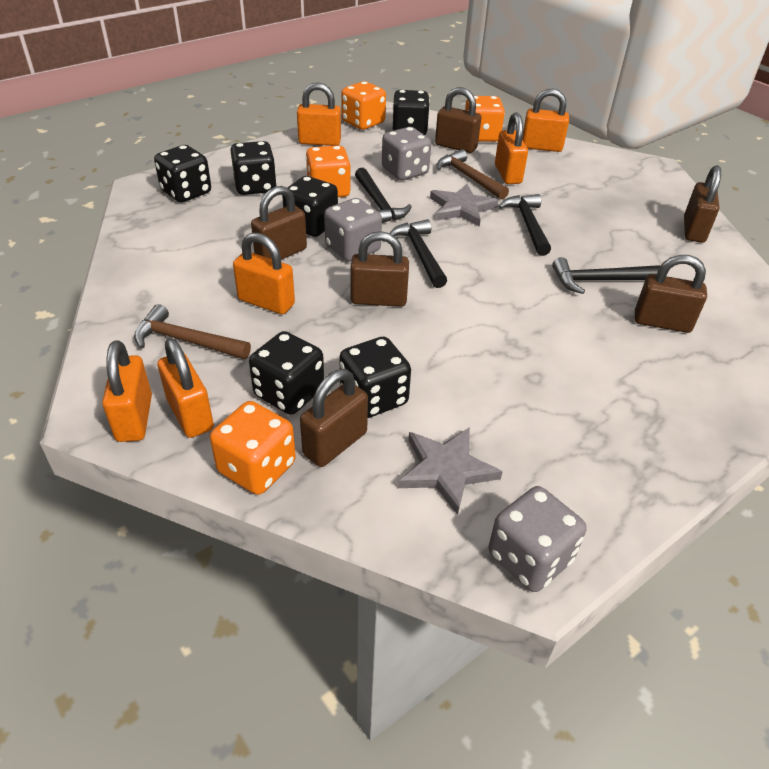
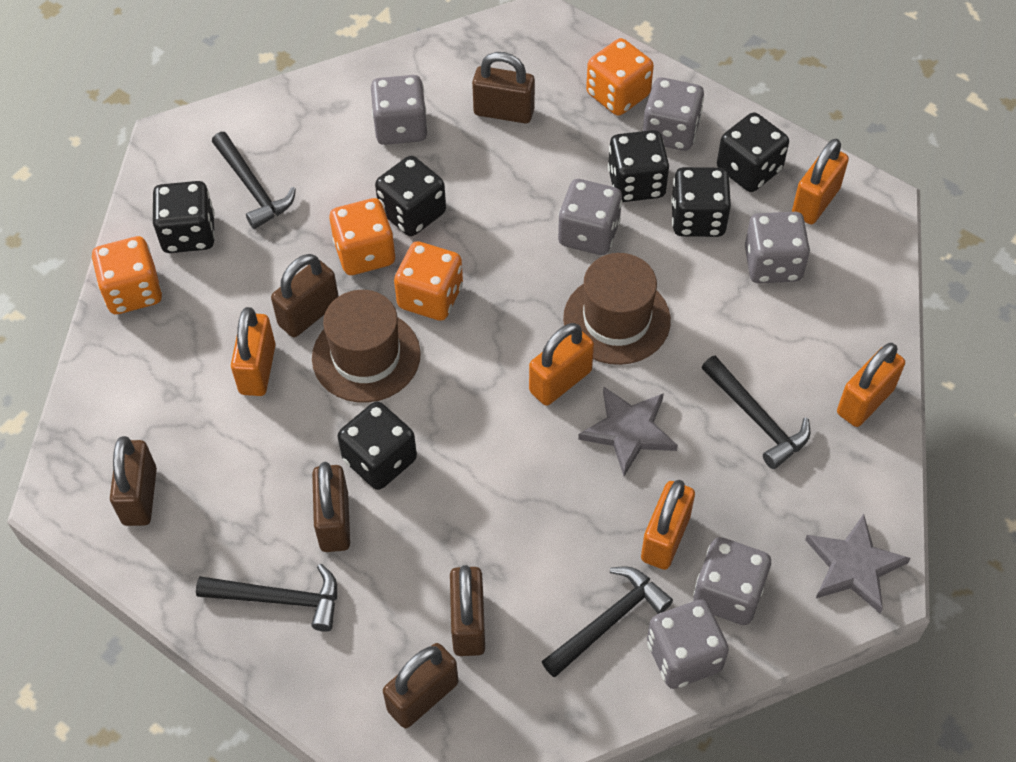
brown hammer: [134,304,251,359] [436,149,509,200] = 2 -> none = 0
brown hat: none = 0 -> [312,290,421,403] [563,253,671,365] = 2
grey dice: [324,198,382,262] [382,127,431,180] [489,486,587,592] = 3 -> [371,75,428,145] [558,179,622,255] [643,77,704,151] [647,599,729,689] [693,537,771,625] [745,212,810,283] = 6
orange padlock: [102,340,152,442] [157,338,214,438] [233,232,295,314] [297,82,341,146] [495,112,528,184] [522,89,569,152] = 6 -> [231,307,275,396] [529,323,594,406] [641,480,695,570] [792,139,849,224] [837,343,905,427] = 5

